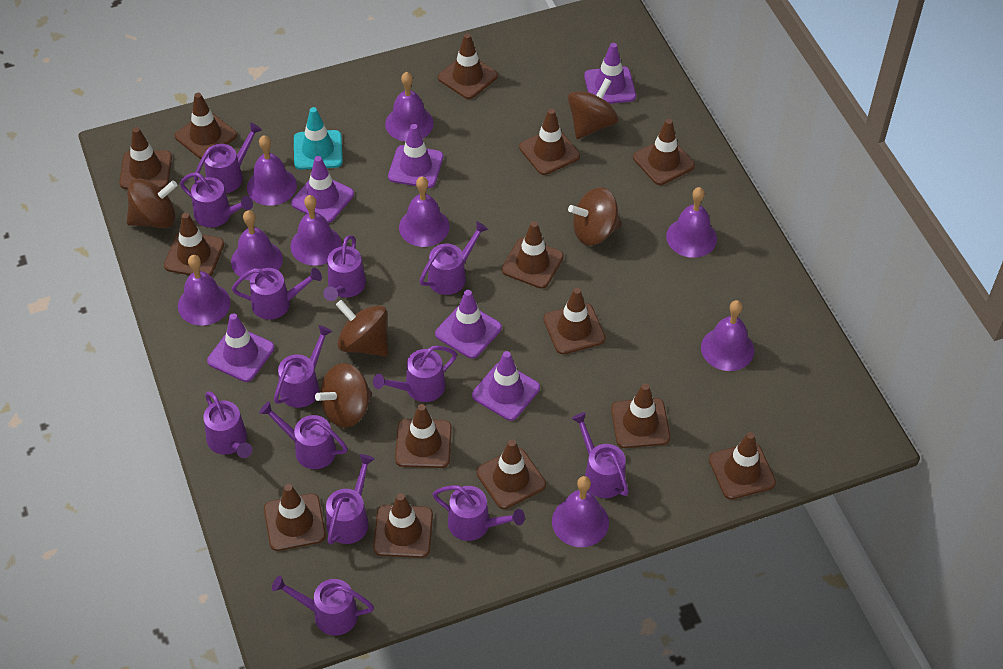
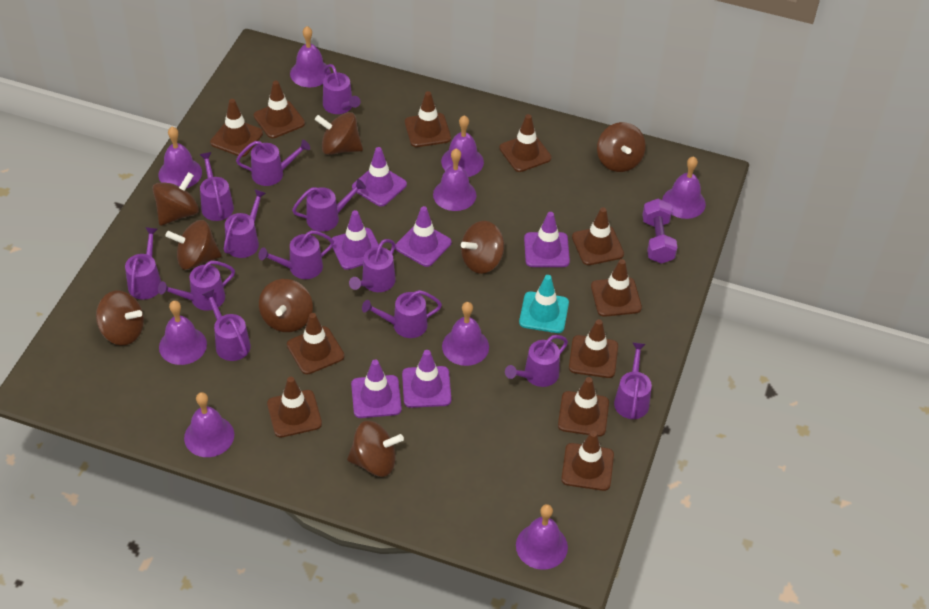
brown spinning top: [127,179,178,228] [315,363,372,428] [336,300,388,356] [568,78,618,139] [568,187,622,246] = 5 -> [96,290,144,346] [152,172,199,226] [166,220,222,270] [259,279,313,332] [315,112,363,155] [347,421,404,477] [461,221,504,274] [597,122,646,172] = 8
brown traffic cone: [119,127,172,189] [164,213,224,276] [175,93,237,159] [264,484,326,551] [373,493,433,558] [395,404,452,468] [438,33,498,99] [476,439,546,509] [502,221,564,289] [519,109,580,175] [543,288,606,354] [611,383,670,448] [633,119,695,185] [709,432,776,500] = 14 -> [210,99,263,157] [254,81,305,138] [267,377,322,438] [287,313,345,374] [405,91,451,147] [499,114,552,172] [558,377,609,437] [561,431,614,491] [569,319,618,378] [572,207,624,265] [591,259,642,317] = 11
purple dumbbell: none = 0 -> [642,199,678,264] = 1

